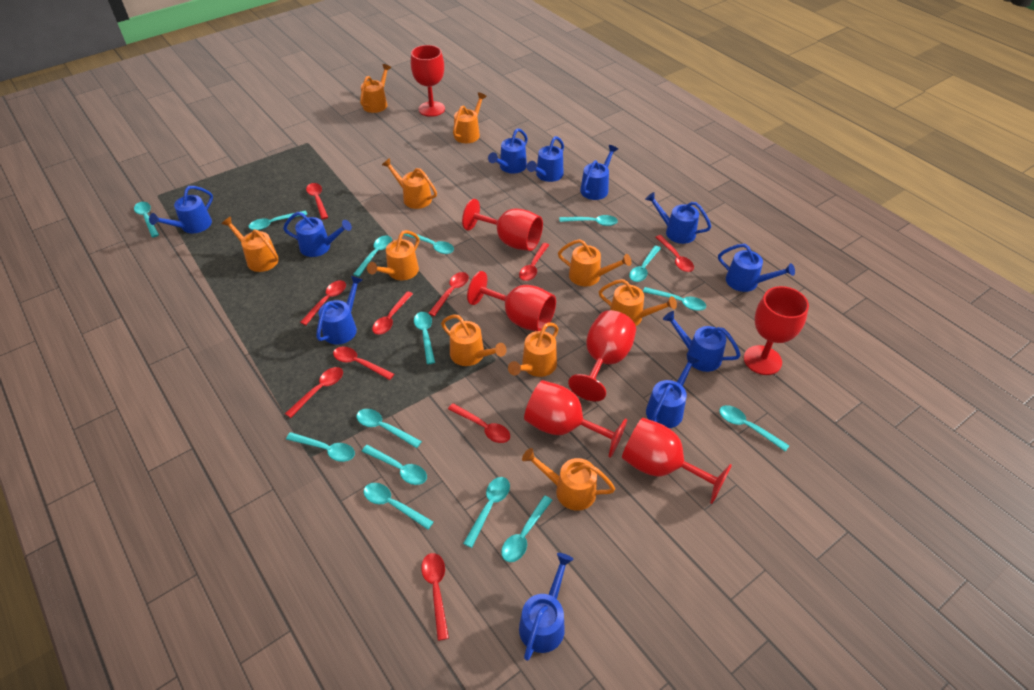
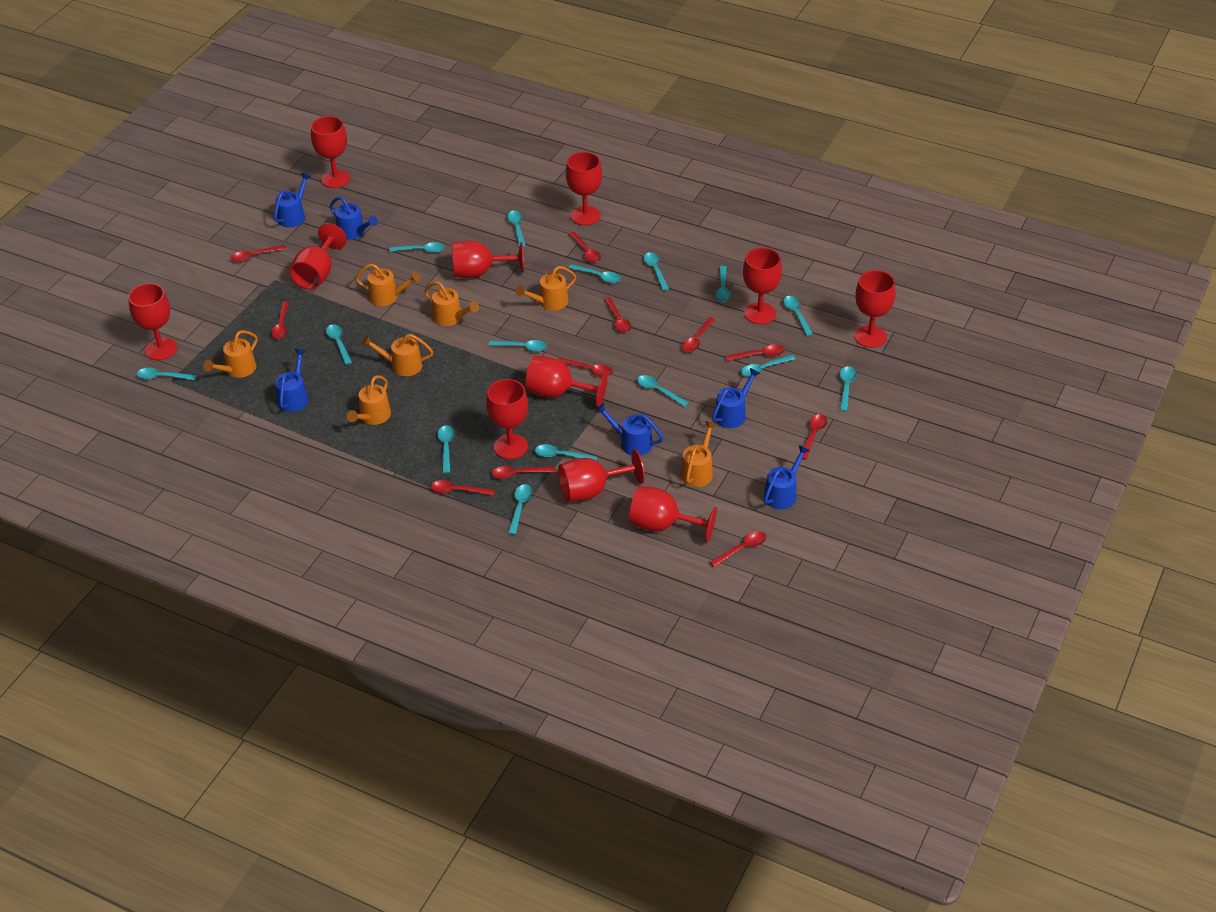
blue watering can: [149,186,213,234] [283,212,352,257] [316,276,363,345] [488,128,528,174] [519,553,574,661] [527,136,564,182] [580,145,618,200] [645,192,711,244] [646,355,699,428] [663,311,741,372] [718,244,795,292] = 11 -> [274,173,311,228] [275,349,308,412] [330,196,378,240] [595,403,663,456] [712,368,760,428] [764,445,810,509] = 6
orange watering can: [221,217,279,272] [360,64,391,113] [367,230,419,280] [382,158,437,209] [441,315,507,366] [453,92,487,143] [508,322,559,377] [522,448,615,511] [558,239,632,287] [599,279,677,326] = 10 -> [203,330,258,378] [347,375,391,425] [355,264,420,306] [362,334,433,376] [424,281,479,326] [516,266,576,311] [681,421,717,487] = 7
red goblet: [411,45,445,117] [462,199,543,251] [467,271,556,331] [524,380,627,458] [568,310,636,401] [622,418,732,504] [744,286,809,375] = 7 -> [128,283,177,360] [289,223,347,289] [311,116,350,188] [452,241,524,278] [486,379,528,459] [525,356,608,407] [558,449,645,502] [566,152,602,226] [629,486,717,542] [743,247,782,324] [854,270,896,348] = 11
red spoon: [285,367,343,418] [300,280,346,325] [306,183,328,219] [333,346,394,380] [372,291,413,335] [421,553,449,641] [428,272,469,316] [448,403,510,443] [519,243,549,281] [656,235,694,272] = 10 -> [231,245,286,262] [271,301,289,339] [431,480,495,495] [492,466,555,479] [558,358,613,377] [569,231,601,263] [604,297,631,333] [682,317,716,352] [709,531,766,567] [725,344,785,361] [802,414,827,460] = 11

